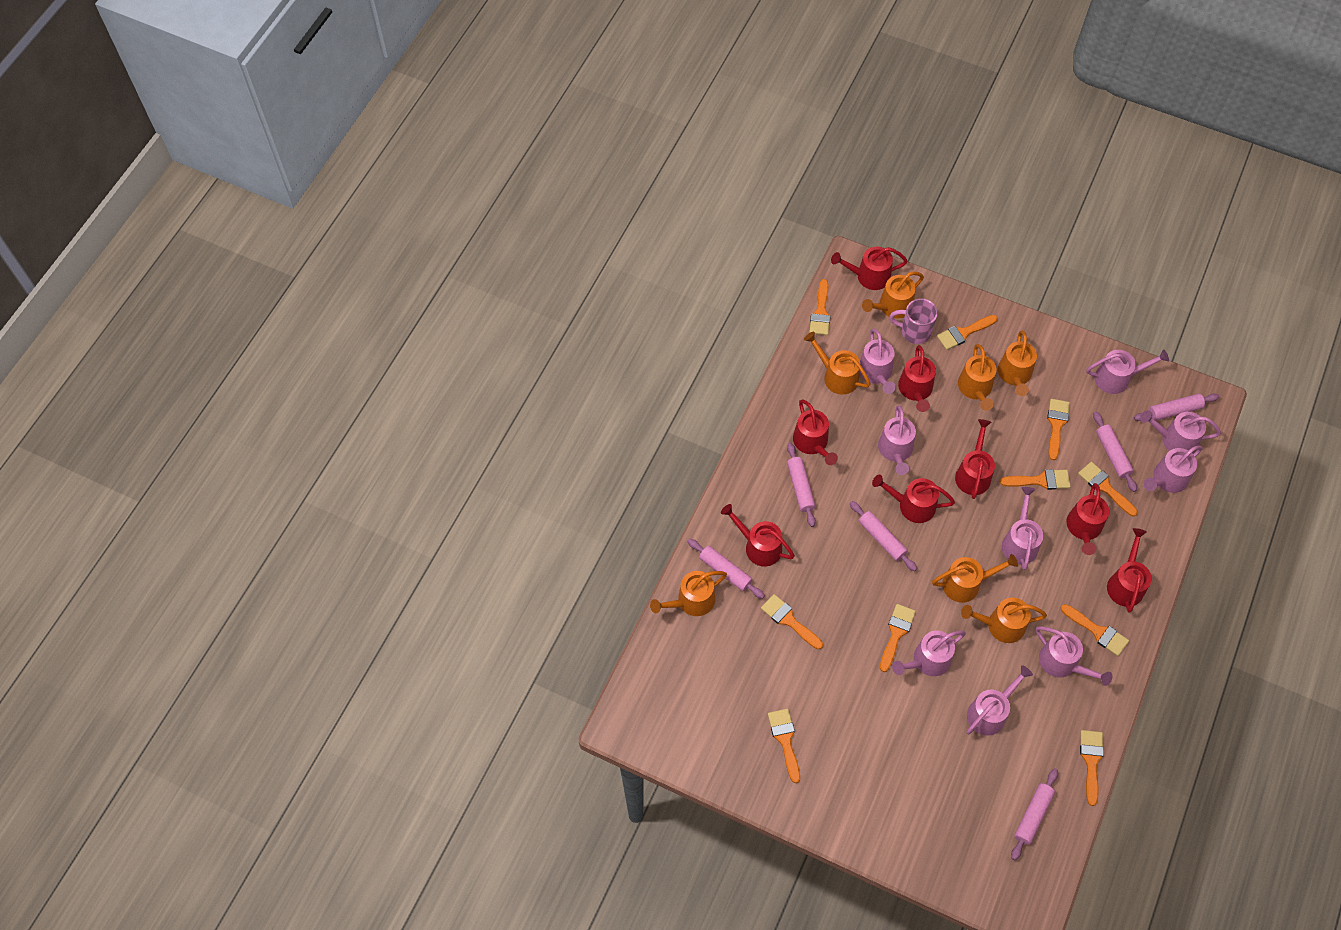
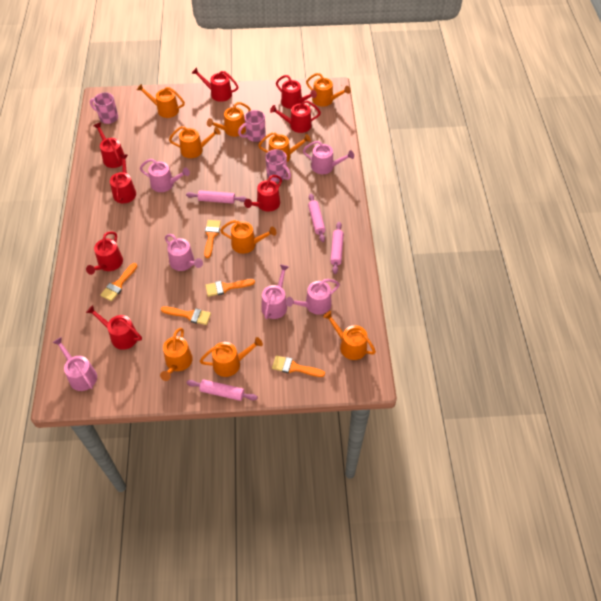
orange brush: [761,594,823,649] [768,709,800,783] [809,279,831,335] [880,604,916,672] [937,315,998,350] [1000,469,1071,490] [1047,399,1070,460] [1061,604,1129,656] [1078,462,1138,516] [1080,730,1104,806] = 10 -> [100,263,137,301] [161,306,211,325] [204,220,221,258] [205,279,255,297] [272,355,325,377] = 5
orange watering can: [650,571,727,616] [804,332,871,395] [862,272,924,319] [932,554,1018,603] [958,344,996,411] [961,598,1047,643] [998,330,1037,396] = 7 -> [137,84,185,118] [160,328,193,381] [169,126,221,158] [200,337,263,377] [207,102,251,137] [220,220,276,254] [258,132,311,162] [306,73,351,107] [323,311,376,360] = 9
pink mug: [889,298,938,344] = 1 -> [90,92,118,124] [238,110,266,142] [266,149,291,182] = 3
pink rolling pin: [687,539,765,599] [787,443,816,527] [850,501,917,571] [1011,769,1058,860] [1093,412,1137,492] [1134,394,1219,421] = 6 -> [186,190,247,204] [187,379,258,401] [308,194,325,242] [330,222,344,274] = 4
pink watering can: [860,329,896,394] [878,405,916,475] [892,631,966,676] [967,665,1033,736] [1002,487,1043,570] [1036,626,1112,686] [1086,349,1169,394] [1140,410,1221,453] [1143,445,1202,493] = 9 -> [52,337,97,391] [140,159,190,192] [165,234,203,271] [261,264,289,319] [286,279,340,315] [303,141,354,174] = 6

